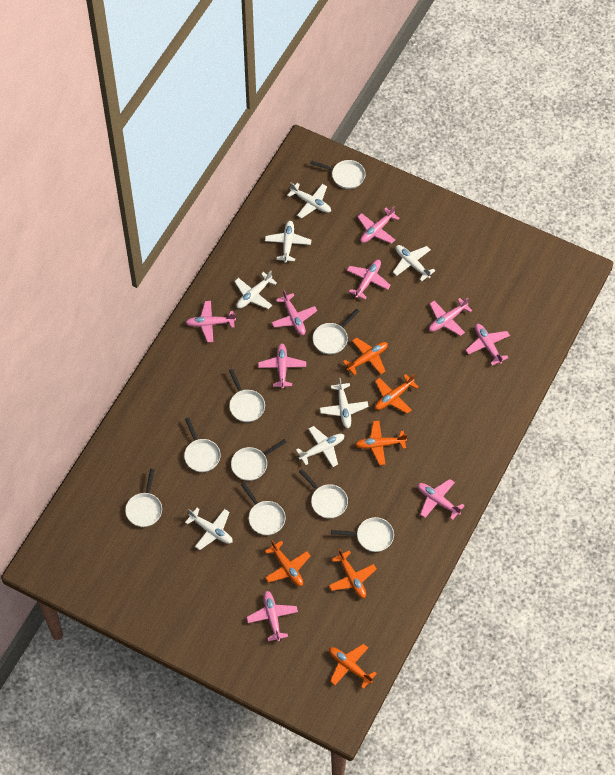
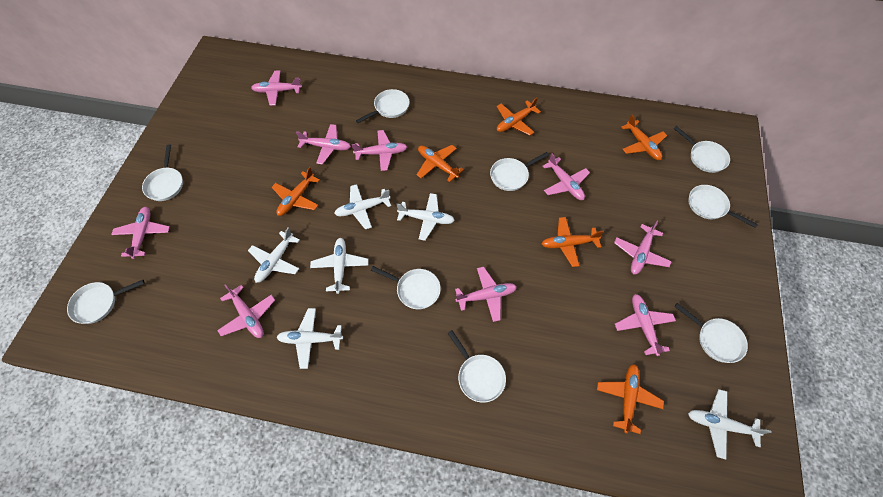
white plane: [185,508,233,550] [234,271,277,309] [265,221,311,263] [287,183,331,218] [296,426,344,467] [320,378,369,428] [393,245,435,281] = 7 -> [248,227,300,283] [277,308,343,369] [310,238,368,294] [334,184,391,229] [396,193,455,241] [688,389,772,460] = 6

